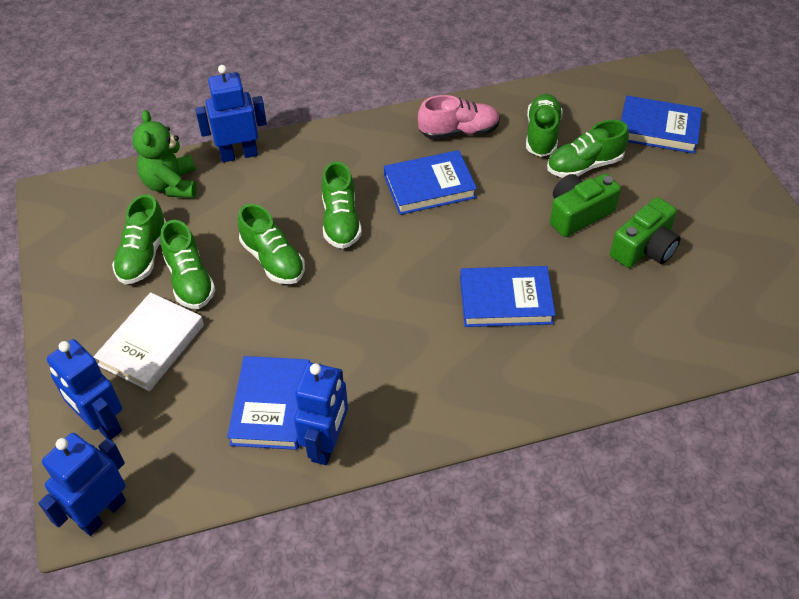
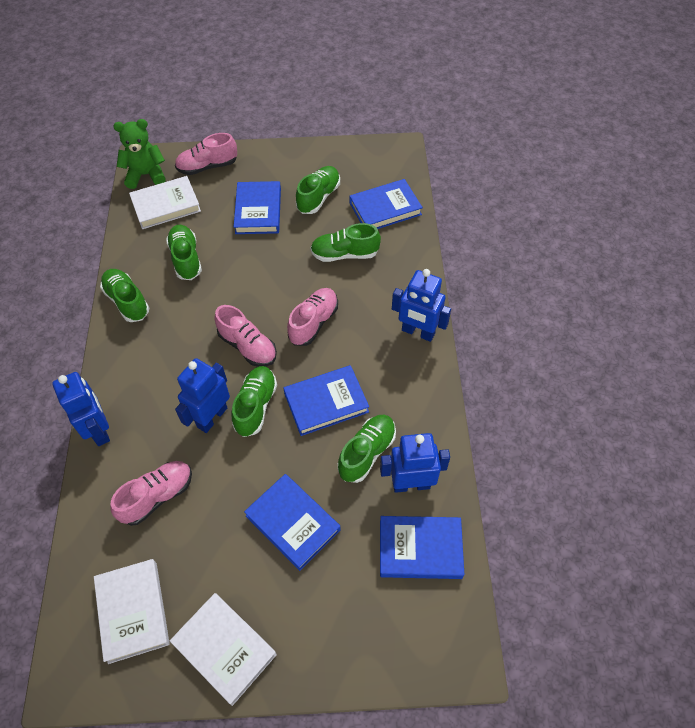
blue book: [227,356,310,450] [384,150,477,215] [460,266,555,327] [621,96,702,154] = 4 -> [234,181,281,234] [244,474,341,571] [283,365,369,436] [350,179,423,229] [380,516,465,579] = 5
green camera: [550,174,621,237] [610,197,680,268] = 2 -> none = 0
pink shoe: [418,95,500,139] = 1 -> [110,461,192,526] [175,133,237,175] [214,305,277,367] [287,288,338,346] = 4
white book: [94,292,204,391] = 1 -> [94,559,170,664] [129,176,201,229] [170,593,277,706] = 3

